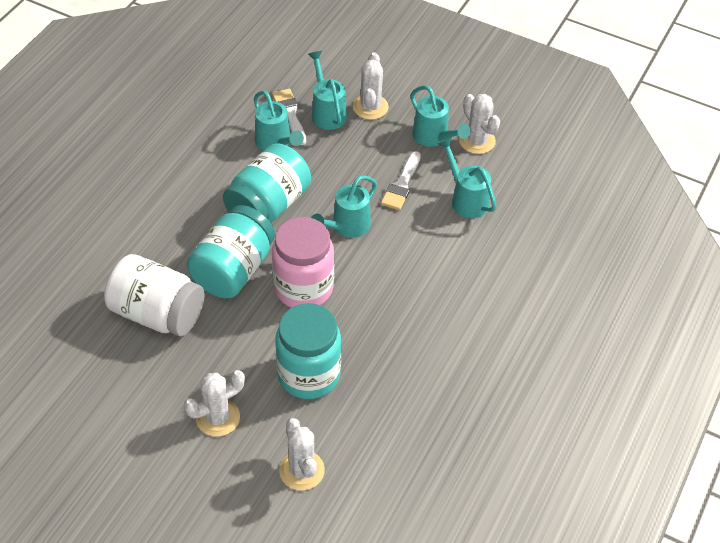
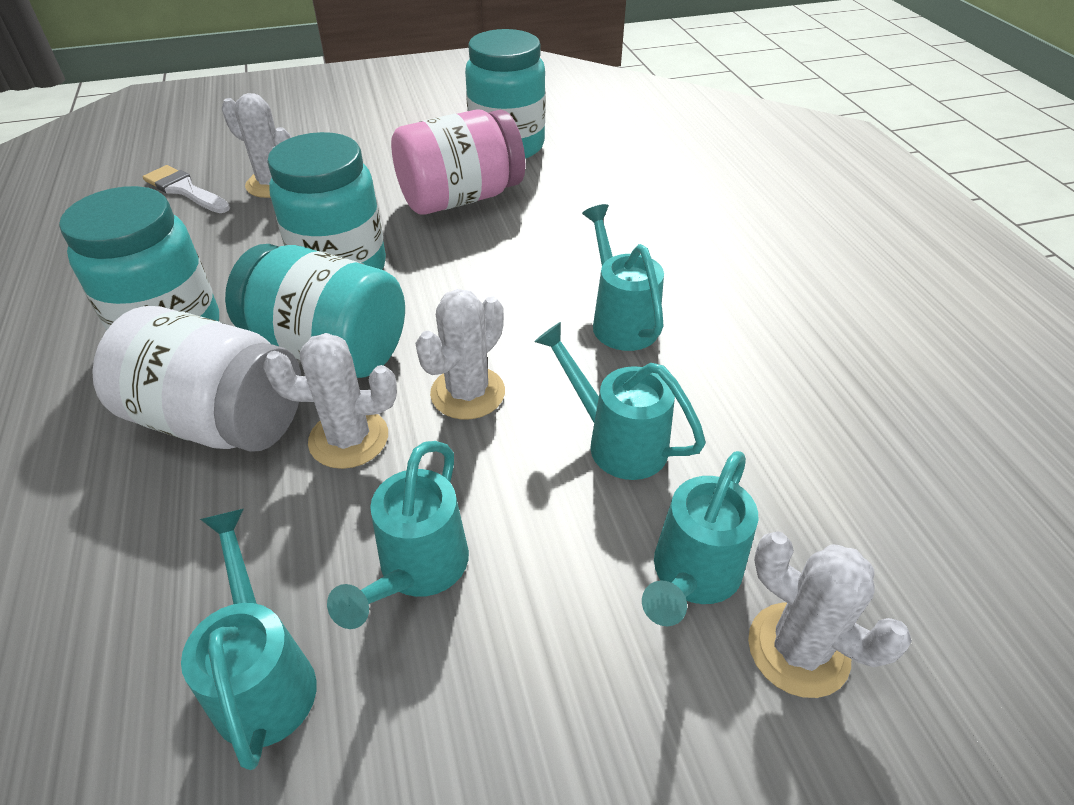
turquoise jar: [187,205,275,298] [223,143,311,222] [275,303,341,399] = 3 -> [59,186,219,330] [225,244,405,378] [267,132,386,270] [465,29,546,159] = 4
white brush: [272,89,306,145] [381,151,421,210] = 2 -> [143,165,230,213] = 1

